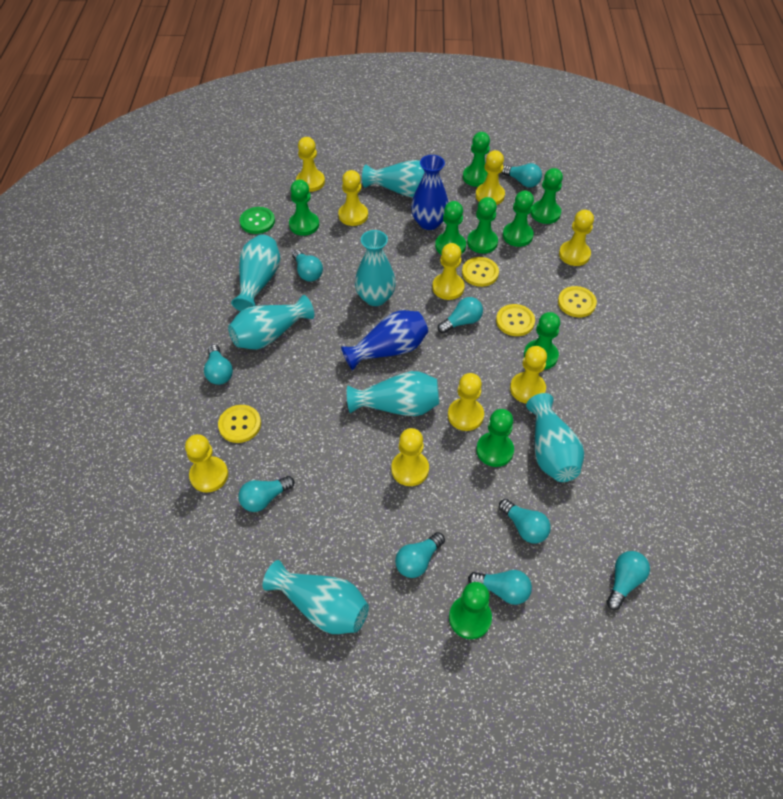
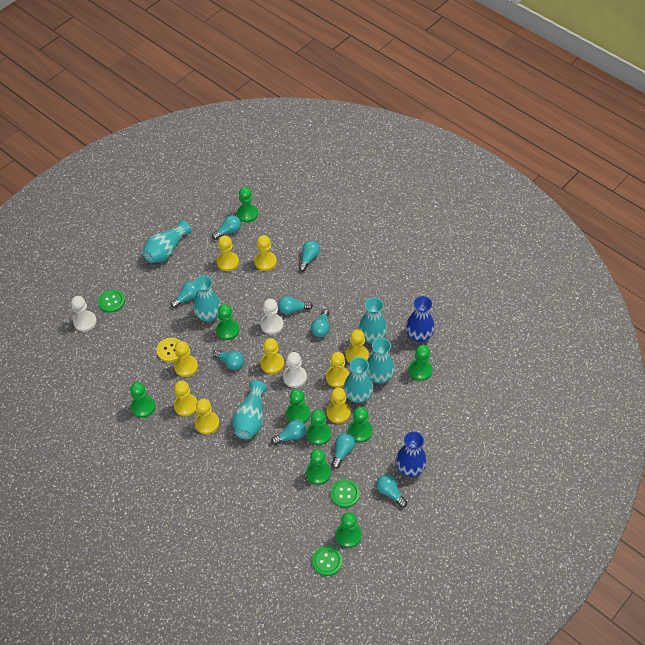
green button: [240,207,275,234] = 1 -> [98,289,125,313] [312,546,342,576] [330,479,360,508] = 3
turquoise vase: [228,295,314,350] [231,235,280,311] [263,560,369,634] [347,371,439,416] [355,230,396,306] [362,160,425,198] [526,393,584,482] = 7 -> [143,220,192,263] [193,276,222,322] [232,381,267,439] [343,357,374,403] [358,297,388,344] [366,338,395,384] = 6
white pawn: none = 0 -> [71,296,97,332] [261,299,284,335] [283,352,307,388] = 3
yellow button: [218,405,261,443] [462,257,499,287] [496,304,535,336] [558,286,597,317] = 4 -> [157,338,180,362] = 1

